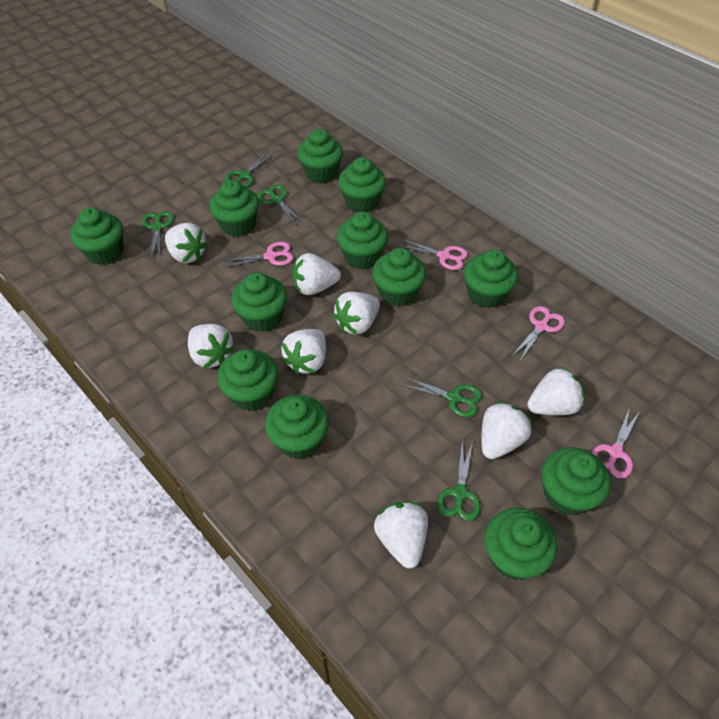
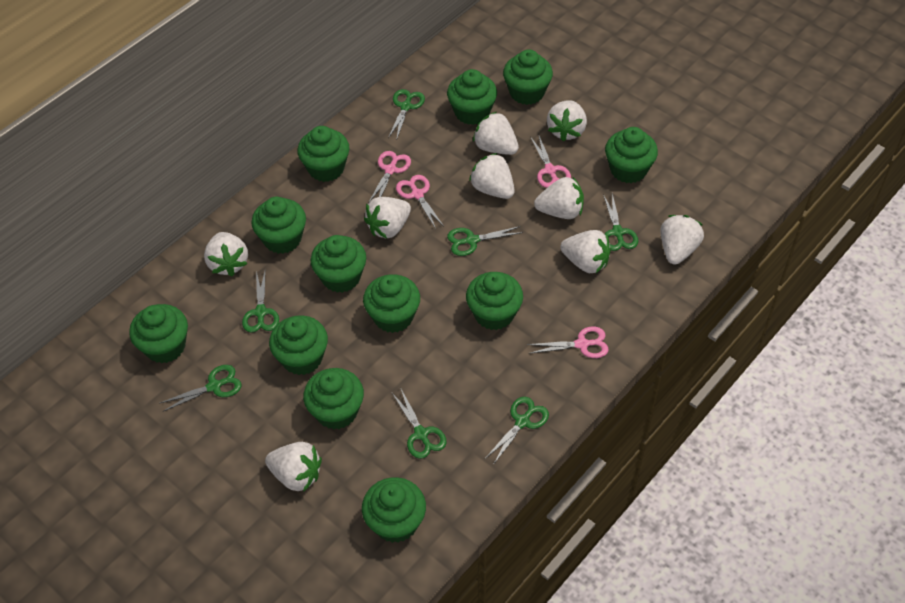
green scissors: [142,211,174,259] [225,152,274,188] [257,185,303,225] [400,376,482,417] [437,441,480,521] = 5 -> [159,365,242,412] [242,271,279,333] [388,89,425,141] [392,387,447,459] [447,226,523,256] [485,397,549,465] [603,193,638,251] = 7
white strawberry: [165,223,208,263] [188,324,235,368] [281,329,326,374] [292,253,341,295] [332,292,380,335] [374,502,428,568] [481,402,532,459] [527,367,585,415] = 8 -> [204,232,248,276] [265,442,322,491] [364,197,411,238] [469,153,515,199] [473,112,519,155] [534,177,584,219] [547,100,587,141] [560,230,611,273] [661,215,704,265] = 9

